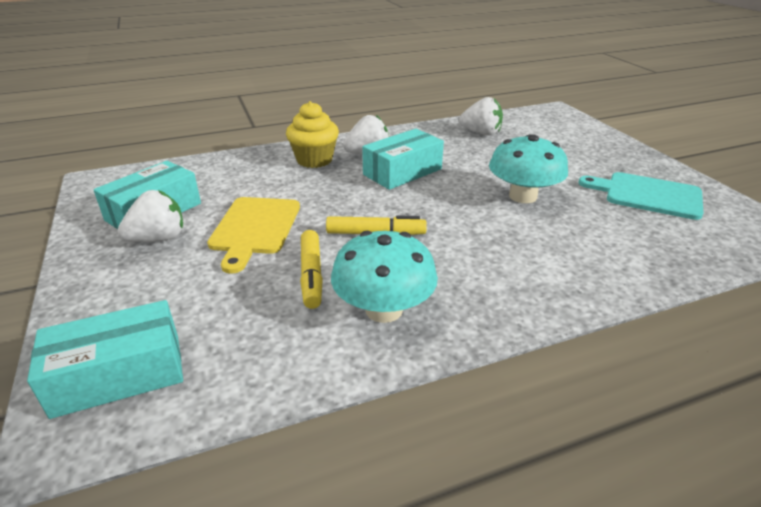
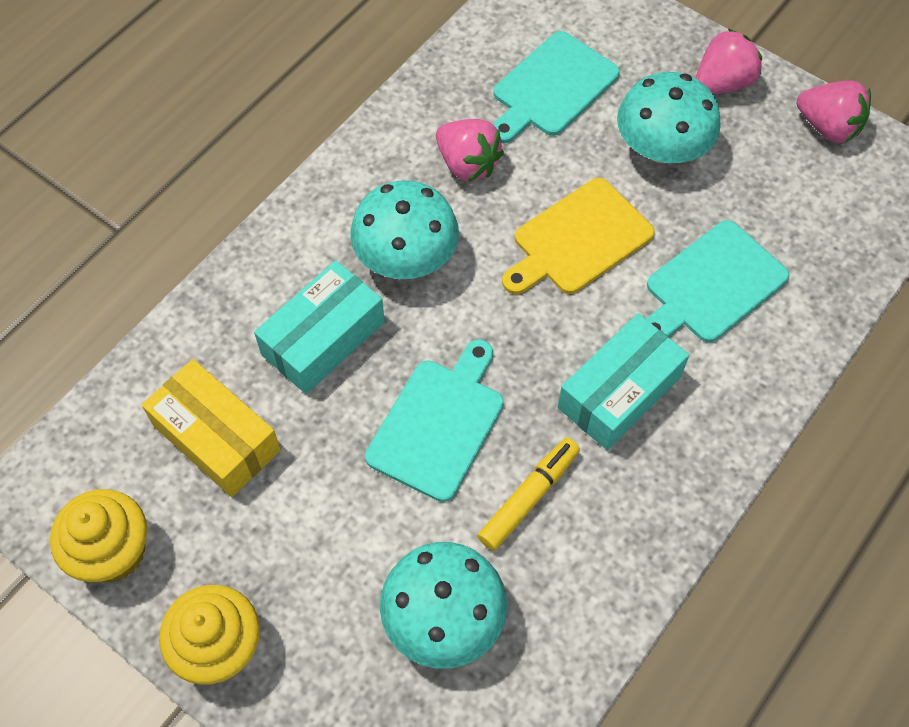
pink strawberry: none = 0 -> [436,119,504,182] [695,28,762,94] [797,80,871,143] = 3
turquoise box: [27,300,183,419] [93,161,201,229] [362,129,444,190] = 3 -> [254,260,385,394] [558,314,690,450] = 2
turquoise cutting board: [578,172,704,220] = 1 -> [365,339,504,502] [493,31,620,143] [646,220,789,342] = 3
turquoise mushroom: [331,231,438,323] [489,134,568,203] = 2 -> [350,180,459,279] [380,542,507,669] [617,72,721,163] = 3
white strawberry: [117,190,183,242] [343,115,389,155] [459,97,503,136] = 3 -> none = 0
yellow box: none = 0 -> [142,359,281,497] = 1
yellow cupcake: [286,101,339,168] = 1 -> [50,489,147,583] [159,585,260,684] = 2
yellow marker: [300,230,323,309] [326,215,427,235] = 2 -> [477,438,580,551] = 1

